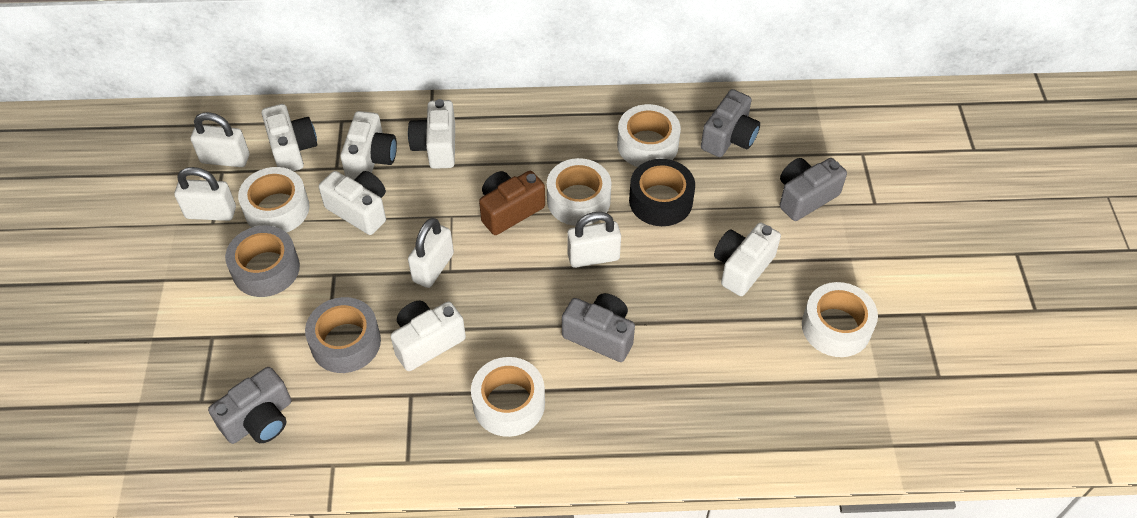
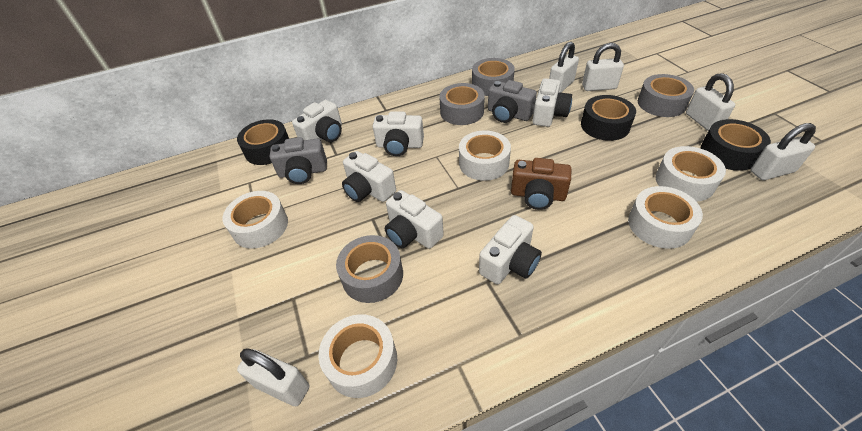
black tape: [629,159,695,226] = 1 -> [237,119,289,165] [581,95,636,141] [701,119,771,171] = 3
grey camera: [208,367,291,444] [562,293,635,362] [701,89,760,157] [780,158,847,221] = 4 -> [270,137,327,184] [488,80,537,123] = 2
grey tape: [225,226,300,297] [305,297,381,373] = 2 -> [336,235,403,303] [439,83,485,125] [472,58,515,96] [638,74,694,117] = 4
white padlock: [175,167,236,221] [191,112,249,167] [408,218,454,288] [567,212,621,268] = 4 -> [237,348,309,406] [549,42,579,93] [582,43,624,91] [686,73,735,131] [751,123,816,180] = 5

